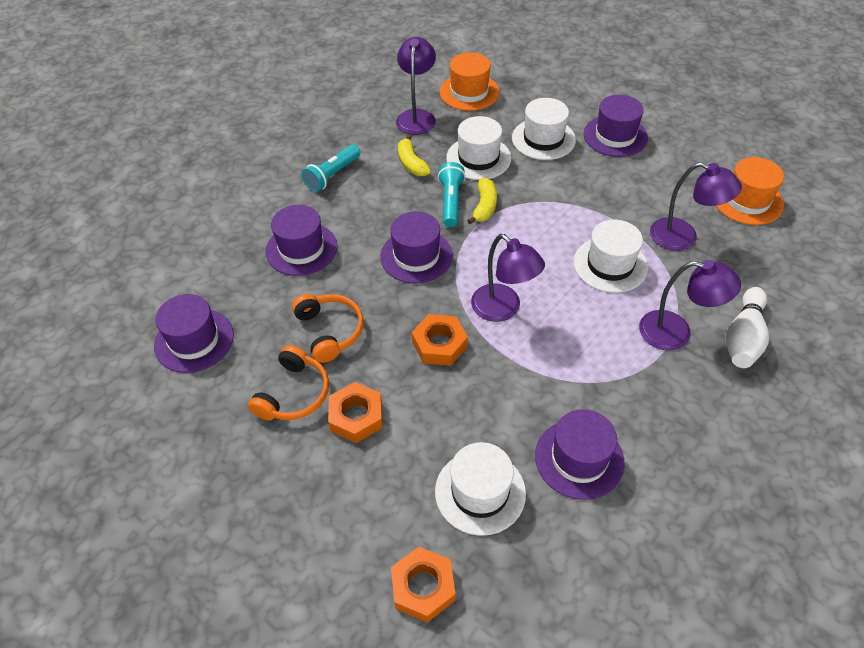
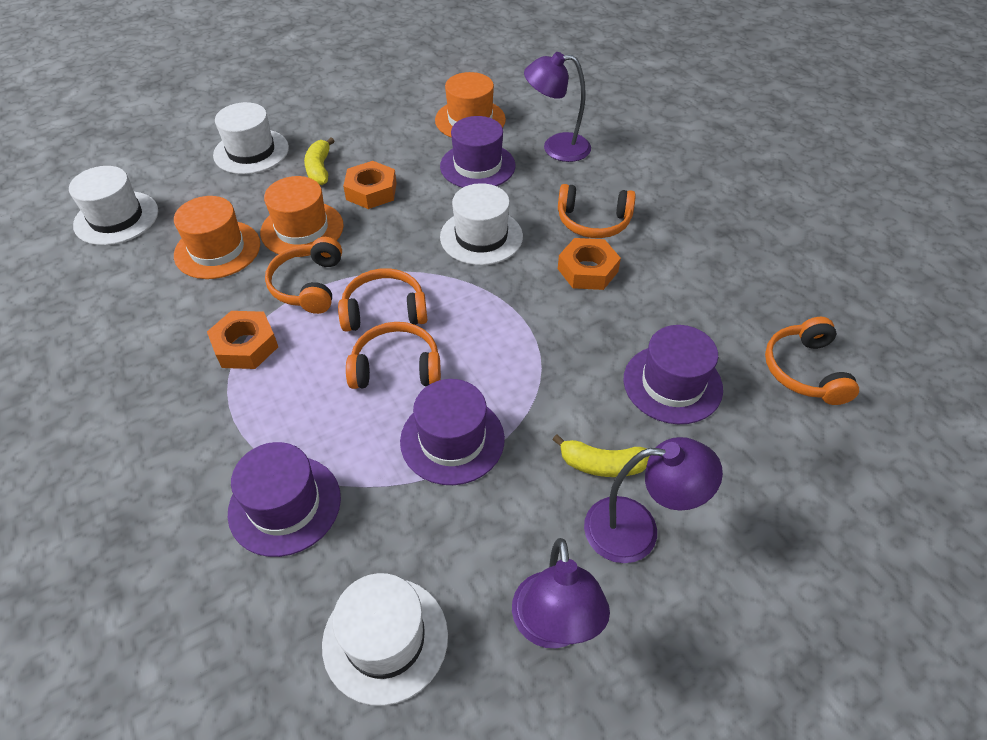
orange hat: [440,52,499,111] [716,157,784,225] = 2 -> [174,196,260,279] [260,176,344,257] [435,72,506,138] = 3
orange headphones: [248,345,329,420] [292,294,364,363] = 2 -> [265,237,342,314] [338,268,427,332] [346,322,441,389] [558,184,636,238] [765,317,859,405] = 5
purple hat: [154,294,234,373] [266,205,337,276] [380,211,453,284] [535,409,625,500] [584,95,648,157] = 5 -> [228,442,341,557] [400,379,505,485] [440,116,515,188] [624,325,723,424] = 4
purple lamp: [396,37,436,135] [471,234,545,322] [639,260,741,351] [650,162,742,251] = 4 -> [512,538,610,648] [524,52,591,162] [584,437,723,563] = 3
turquoise flashlight: [302,145,360,192] [438,162,466,227] = 2 -> none = 0
white bowling pin: [725,287,769,368] = 1 -> none = 0

